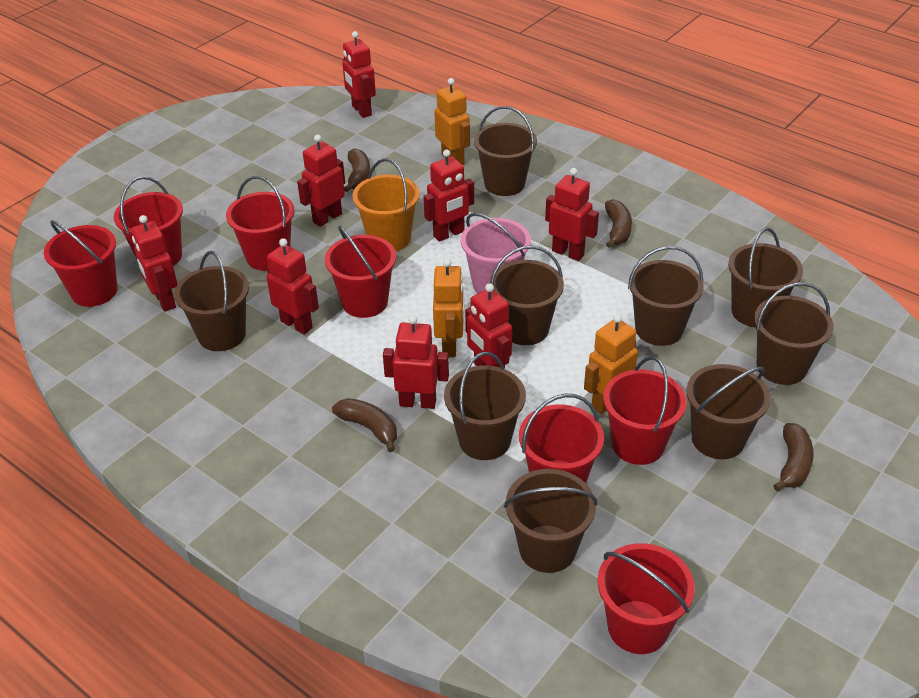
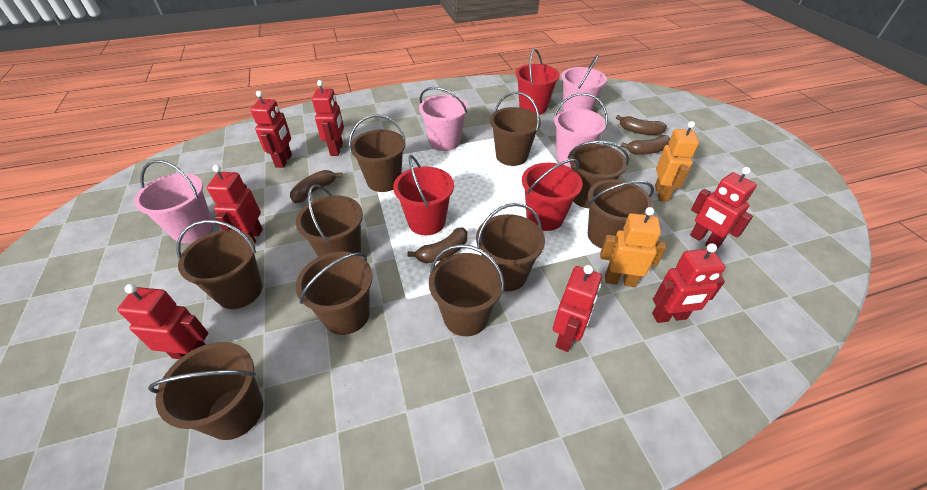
brown bucket: [174,251,249,351] [444,352,526,460] [474,106,537,196] [490,246,564,345] [504,469,597,573] [628,246,703,346] [686,364,770,459] [728,228,803,328] [754,282,833,385] = 9 -> [148,342,263,440] [177,220,262,309] [296,185,363,257] [296,252,373,335] [349,115,405,192] [429,244,504,336] [476,203,545,291] [490,92,541,166] [568,140,629,208] [588,179,654,249] = 10
orange bucket: [353,158,419,251] = 1 -> none = 0
orange robot: [433,259,464,357] [434,78,470,165] [584,314,638,414] = 3 -> [600,207,666,287] [655,121,699,202] = 2
pink bucket: [461,213,531,294] = 1 -> [134,160,213,243] [419,87,468,151] [554,93,608,167] [561,54,607,111] = 4
red bucket: [44,220,118,307] [114,176,183,266] [226,176,295,271] [325,226,396,318] [519,393,604,483] [597,543,695,654] [603,356,687,465] = 7 -> [393,155,454,235] [515,49,560,115] [522,159,583,231] = 3
red robot: [131,215,178,312] [266,238,319,334] [297,134,345,227] [342,31,376,118] [383,315,449,409] [424,149,474,242] [465,283,512,368] [545,168,599,261] = 8 -> [117,284,208,359] [207,165,263,243] [251,91,292,168] [312,80,344,156] [553,265,602,352] [652,243,725,323] [690,167,757,249] = 7

